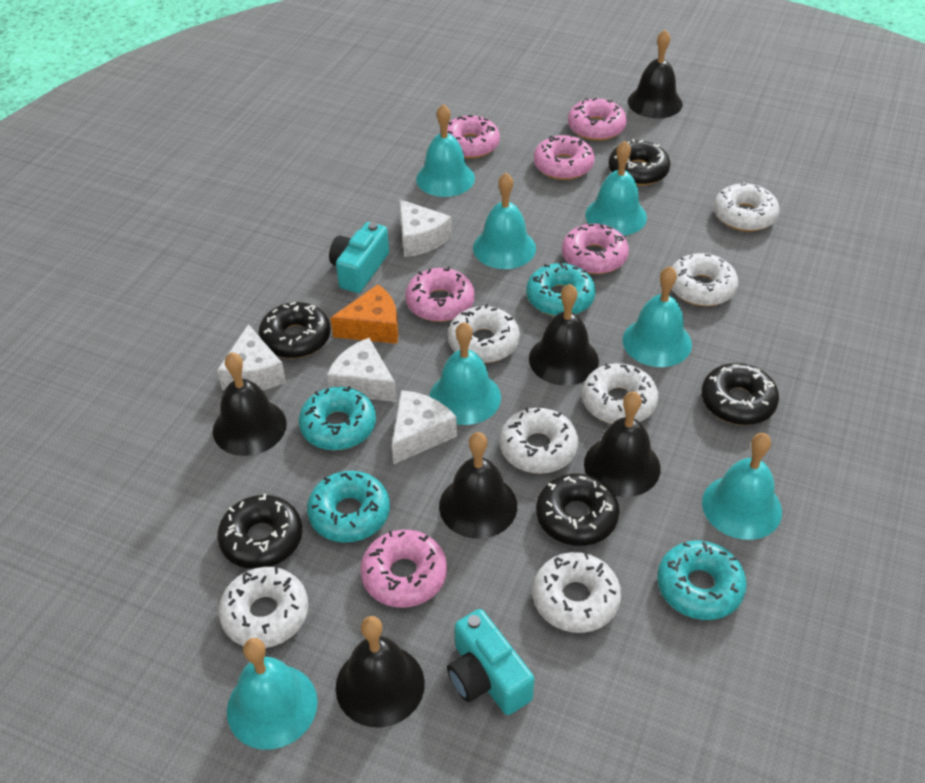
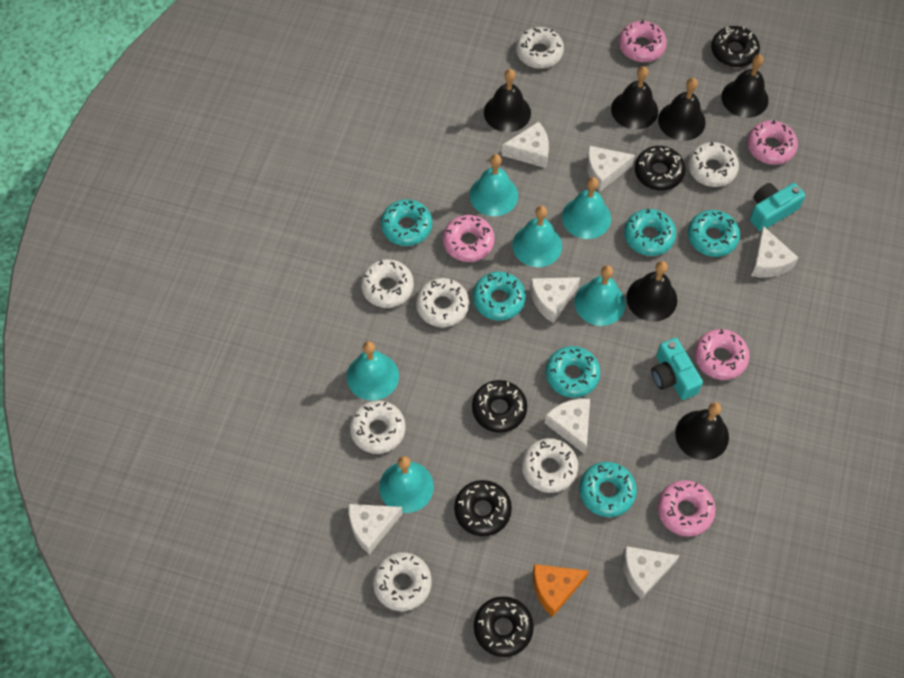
pink donut: [360,530,447,608] [405,267,475,322] [447,115,500,159] [534,134,595,180] [562,223,629,274] [568,98,627,141] = 6 -> [443,215,495,262] [619,20,667,62] [657,480,716,536] [695,329,750,380] [747,120,798,165] = 5
turquoise bell: [227,638,318,750] [416,104,475,197] [429,322,501,425] [473,173,536,269] [585,141,647,236] [623,266,692,367] [702,433,782,540] = 7 -> [347,341,399,401] [379,456,434,513] [470,154,518,216] [512,206,562,267] [562,177,611,239] [574,265,626,326] = 6
turquoise donut: [299,386,376,451] [307,471,390,543] [526,262,596,316] [657,541,747,620] = 4 -> [381,199,432,246] [473,271,526,321] [546,346,600,398] [579,462,637,517] [624,209,676,256] [688,210,740,257] = 6
white cheese: [217,324,286,390] [327,338,397,402] [392,390,457,464] [399,199,452,257] = 4 -> [348,504,403,554] [502,122,549,168] [530,277,580,323] [545,399,590,454] [586,146,635,192] [623,546,680,599] [751,226,799,278] = 7

